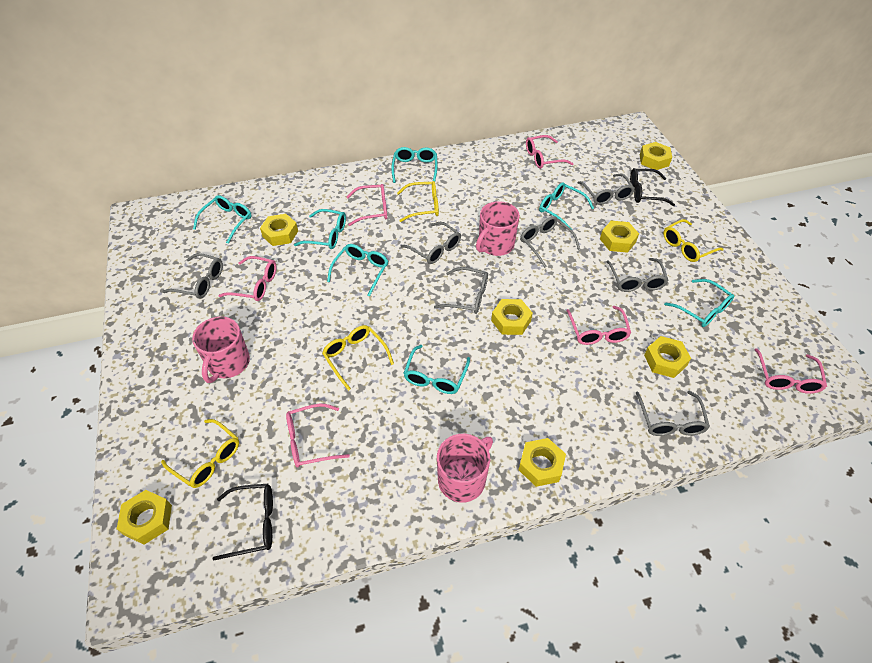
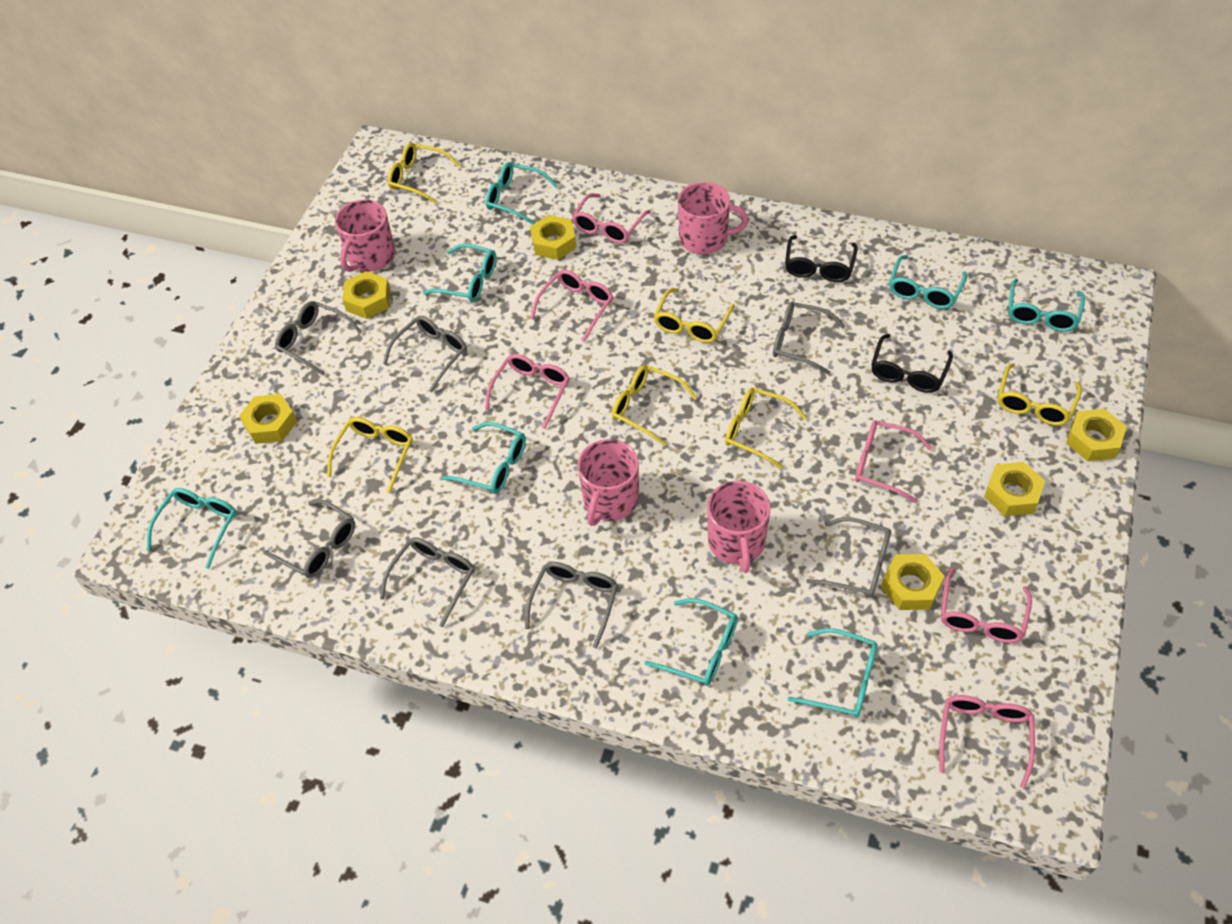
pink mug: [192,316,250,383] [437,434,493,503] [476,201,520,256] = 3 -> [335,199,395,272] [577,439,639,526] [678,182,748,255] [707,481,771,573] = 4
turquoise glasses: [193,195,251,244] [294,209,346,249] [327,244,388,296] [391,147,438,183] [403,345,470,394] [539,182,594,230] [664,279,734,327] = 7 -> [147,488,237,569] [423,243,496,302] [441,422,526,494] [485,162,558,224] [644,598,738,686] [788,628,877,718] [889,255,967,309] [1008,279,1085,332] = 8
yellow glasses: [161,419,239,488] [322,325,394,391] [397,181,439,222] [663,219,724,262] = 4 -> [327,417,413,493] [388,143,460,204] [612,365,697,446] [654,288,735,343] [725,388,807,469] [998,363,1082,426] = 6
yellow nut: [117,490,172,545] [260,214,298,246] [491,299,533,335] [519,438,566,487] [600,221,639,253] [640,142,672,170] [644,336,691,378] = 7 -> [239,394,297,444] [343,271,390,319] [530,215,576,260] [881,554,945,610] [984,462,1045,516] [1066,409,1127,461] = 6

